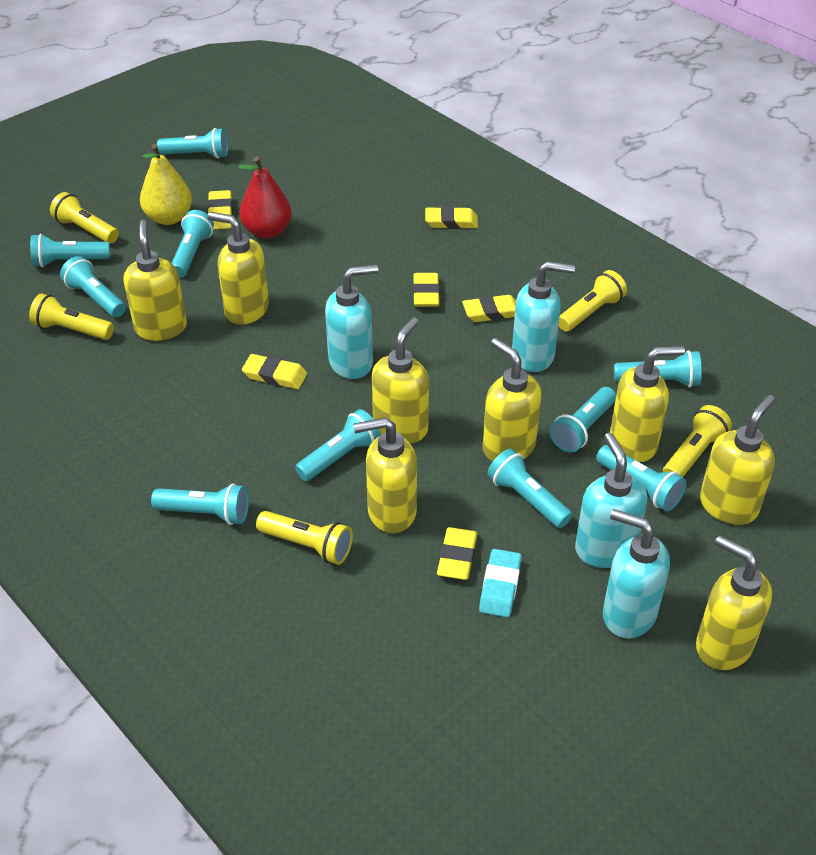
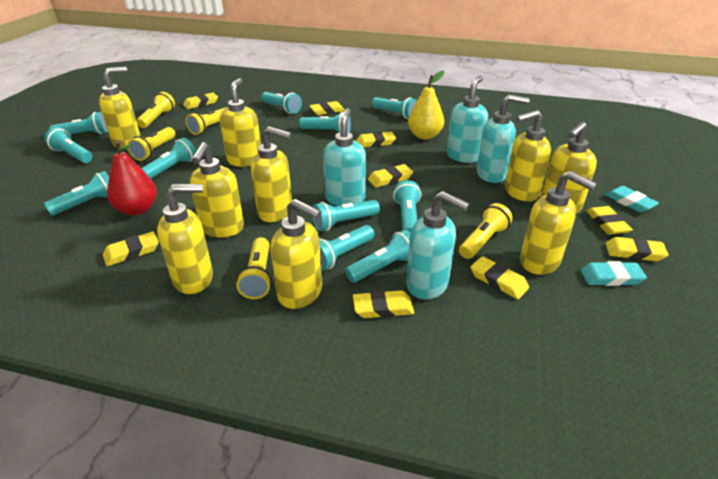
turquoise eraser: [479,549,522,617] = 1 -> [580,261,647,286] [605,186,659,212] = 2
turquoise flashlight: [30,234,110,267] [60,256,126,318] [151,484,249,525] [157,128,228,158] [172,210,214,277] [295,409,381,481] [487,449,572,528] [550,387,616,453] [596,445,687,512] [614,350,702,387] = 10 -> [44,171,109,216] [45,127,92,163] [49,112,108,134] [141,138,196,179] [261,92,302,114] [299,112,351,133] [312,200,380,231] [319,225,374,271] [345,230,410,283] [372,97,417,119] [393,180,421,233] = 11
yellow eraser: [207,190,233,229] [242,354,307,389] [413,273,440,307] [425,206,478,229] [437,527,478,580] [462,295,516,322] = 6 -> [103,232,159,266] [183,93,218,109] [309,101,345,115] [353,290,414,318] [356,132,396,147] [368,164,413,188] [470,256,529,299] [586,206,633,235] [606,237,669,261] = 9
yellow soap dispenser: [124,220,187,341] [208,212,269,325] [353,417,417,533] [372,317,429,444] [483,338,541,462] [610,346,685,462] [696,535,772,670] [700,395,775,525] = 8 -> [99,67,141,149] [157,184,213,294] [190,142,244,238] [219,78,261,167] [251,127,292,222] [270,199,322,309] [505,110,551,202] [520,171,597,275] [541,122,597,214] = 9

